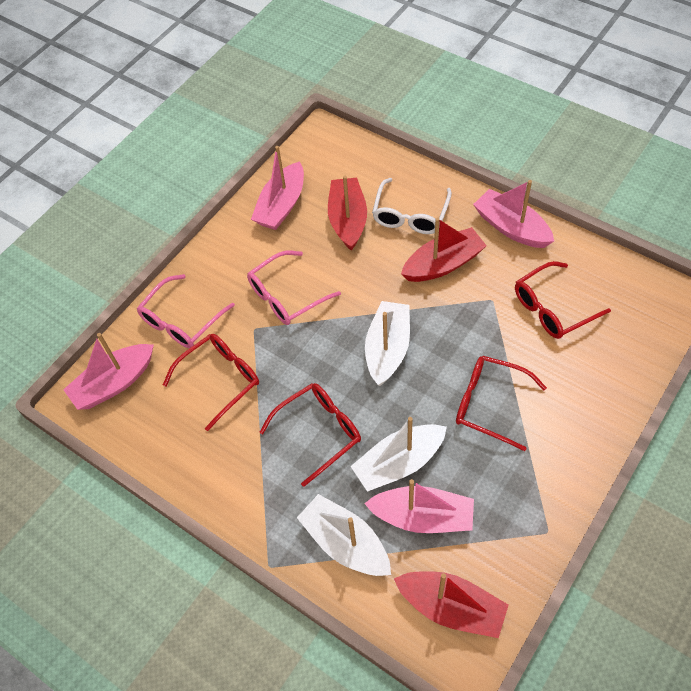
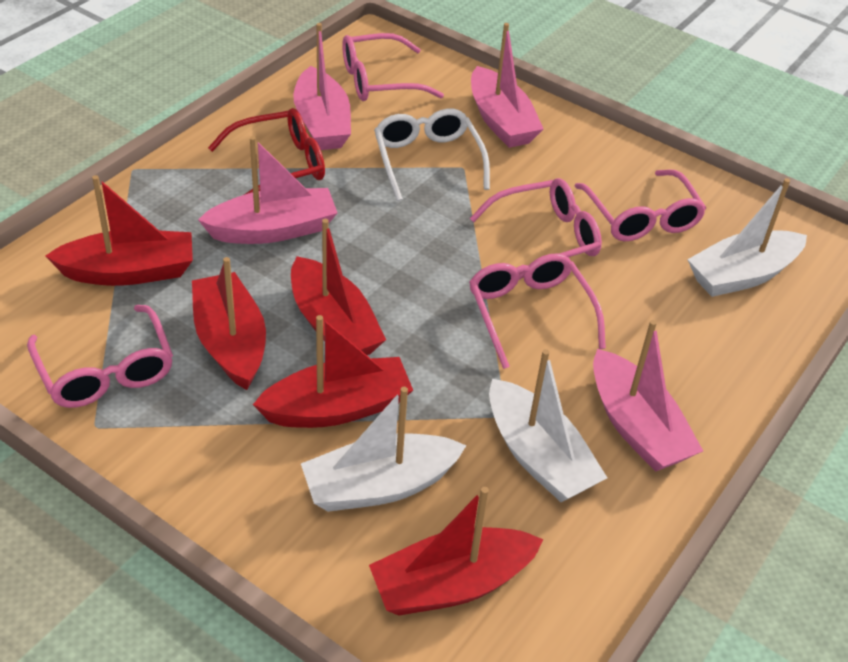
pink glasses: [137,274,235,348] [247,251,341,325] = 2 -> [27,305,173,408] [342,33,444,101] [469,253,606,369] [470,178,602,280] [575,169,706,241] = 5
red boat: [328,175,367,251] [394,571,509,638] [401,218,487,282] = 3 -> [46,175,193,286] [192,257,266,390] [253,315,413,428] [291,219,386,355] [369,487,543,616] = 5
red glasses: [163,334,259,431] [259,383,361,487] [456,356,547,451] [515,261,611,339] = 4 -> [208,108,325,195] = 1

